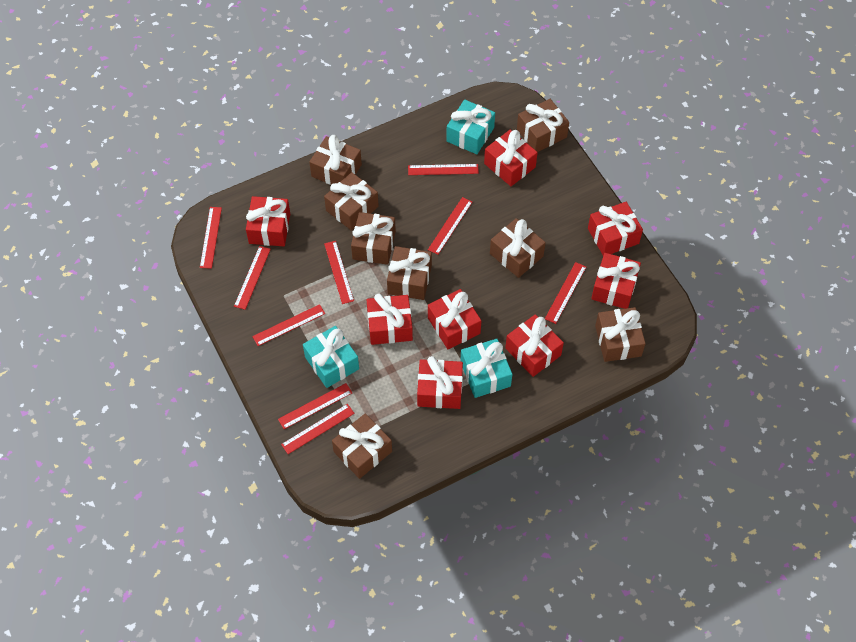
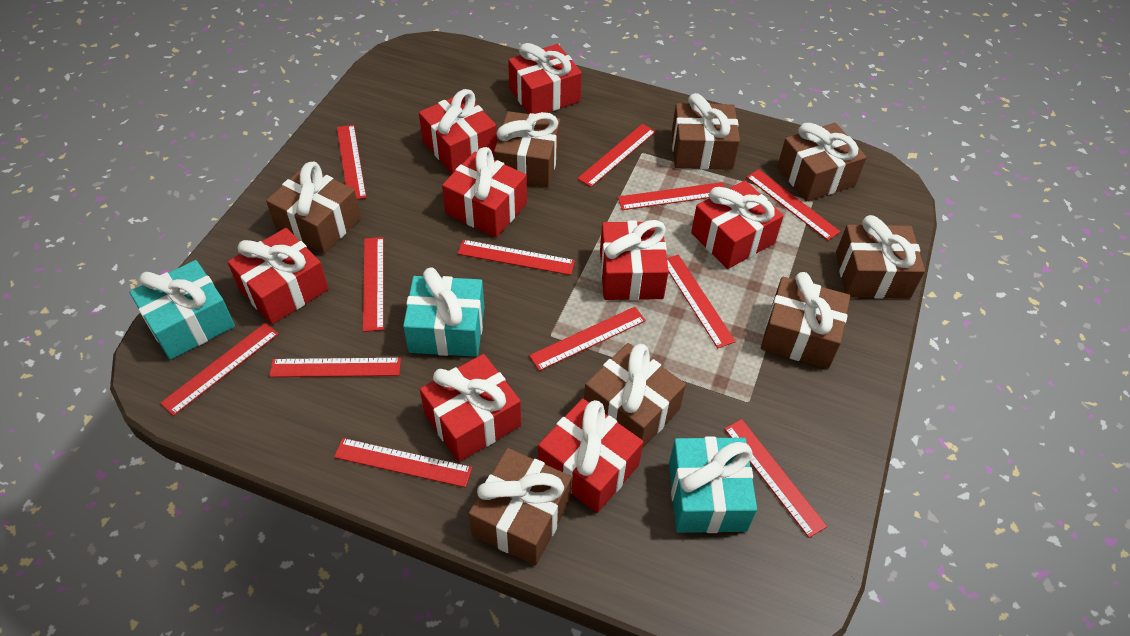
red ruler: [200,207,222,269] [234,246,271,310] [252,304,325,346] [278,383,352,429] [281,404,355,454] [324,241,354,304] [408,164,479,175] [428,197,472,255] [545,262,586,324] = 9 -> [160,323,279,416] [269,357,401,377] [334,438,472,488] [337,125,367,200] [363,237,384,332] [458,240,575,275] [529,307,646,371] [577,124,656,187] [618,182,725,210] [667,255,736,348] [724,419,827,538] [746,169,840,241] = 12

